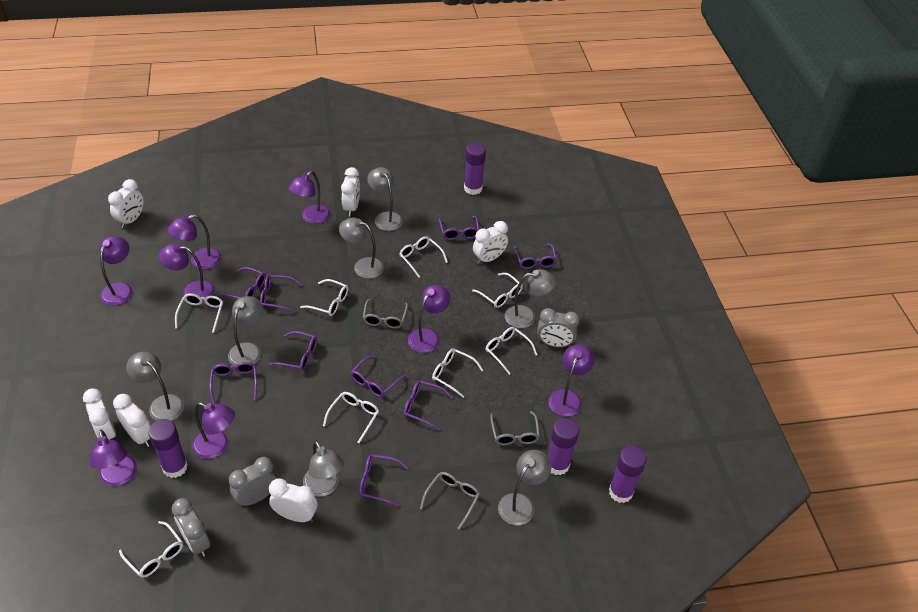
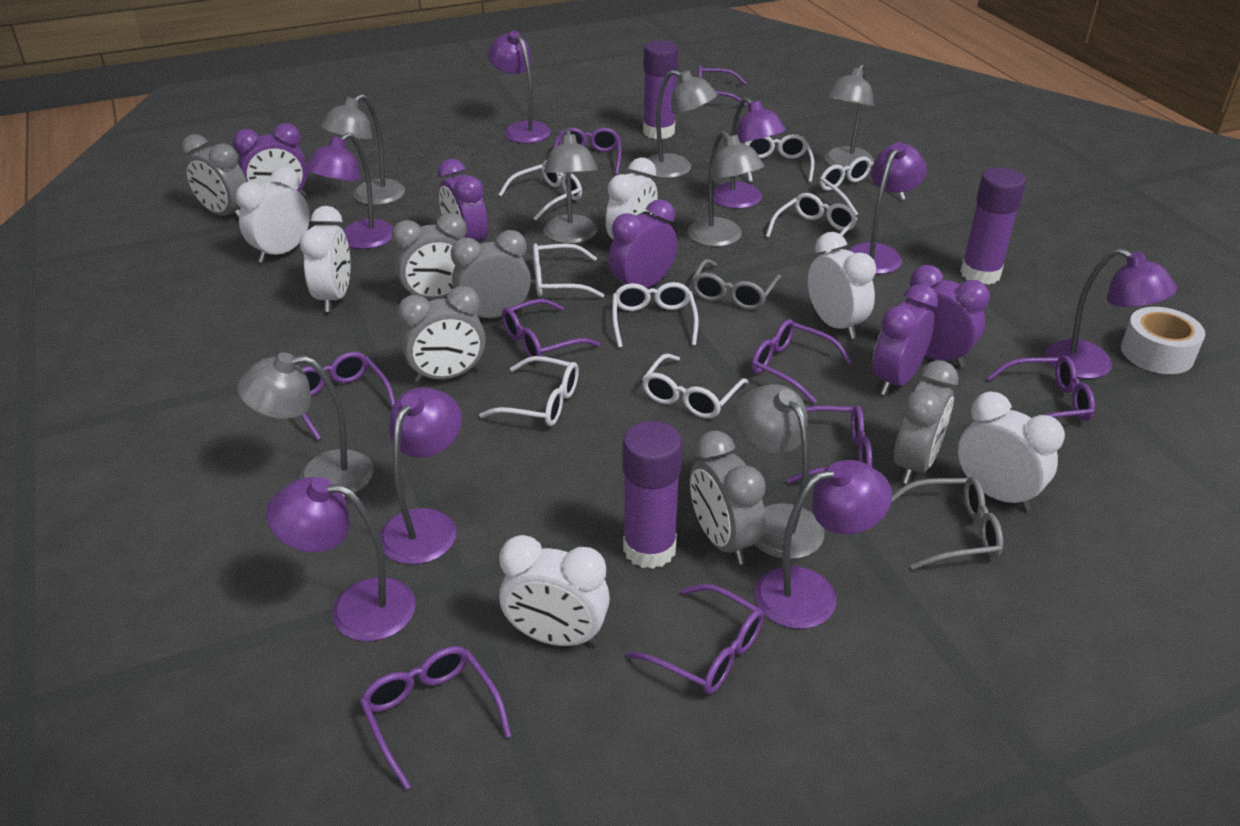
grey clock: [172,498,210,557] [229,457,277,507] [537,308,580,347] = 3 -> [181,134,247,219] [392,213,467,300] [397,286,486,383] [451,230,531,318] [690,431,766,565] [894,360,959,484] = 6
grey glasses: [363,299,408,329] [420,472,480,530] [490,411,540,445] = 3 -> [692,259,781,310] [891,477,1003,570] = 2
purple clock: none = 0 -> [233,123,308,197] [438,159,488,243] [608,199,677,288] [872,284,938,395] [905,265,990,367] = 5
purple glue stick: [148,419,188,478] [464,143,486,195] [548,418,579,475] [609,446,646,503] = 4 -> [622,421,682,569] [643,40,678,139] [960,167,1026,285] = 3
white tape: none = 0 -> [1121,307,1205,374] = 1

